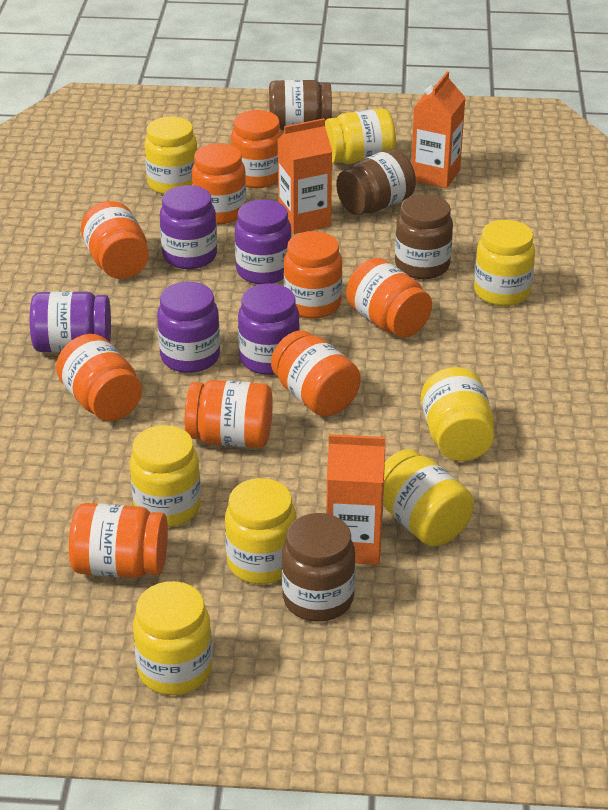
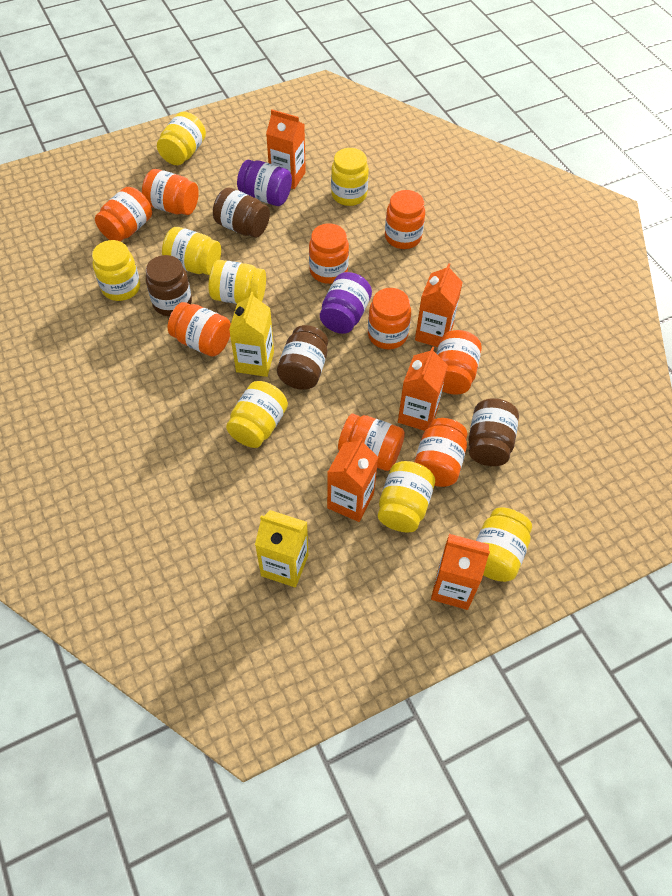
orange carton: [278,118,332,234] [326,434,385,565] [411,71,466,188] = 3 -> [266,109,306,189] [327,437,378,522] [398,347,448,431] [415,263,463,347] [431,534,490,610] = 5
purple jar: [30,291,111,352] [157,282,220,373] [160,185,217,269] [235,199,292,284] [238,283,300,375] = 5 -> [237,160,292,206] [320,272,372,334] = 2
yellow carton: none = 0 -> [229,292,274,377] [255,510,308,588] = 2

